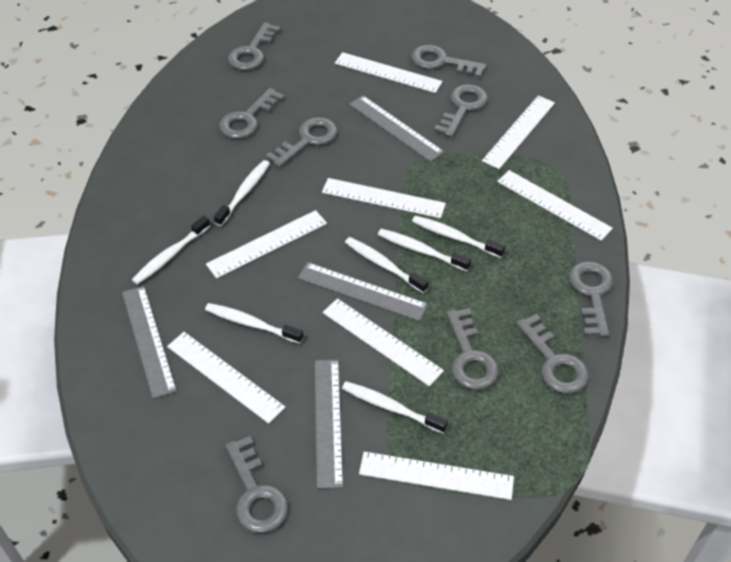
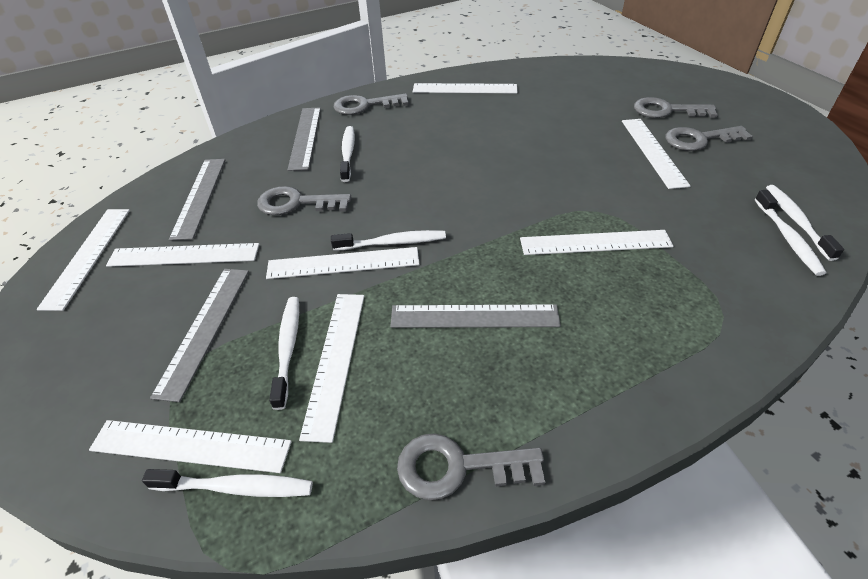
grey key: [219,88,285,139] [225,436,288,533] [228,23,280,70] [265,117,337,168] [411,45,487,78] [434,84,488,137] [446,308,499,390] [516,314,589,394] [569,261,613,337] = 9 -> [257,186,351,215] [334,93,409,115] [397,434,545,500] [634,97,718,118] [666,126,753,151] = 5
white toothbrush: [132,216,210,285] [205,303,304,344] [214,160,270,226] [342,381,448,433] [345,237,428,293] [378,229,471,271] [412,215,505,258] = 7 -> [142,469,313,497] [269,297,299,410] [331,230,446,251] [340,126,355,182] [755,190,826,276] [766,185,844,261] = 6

